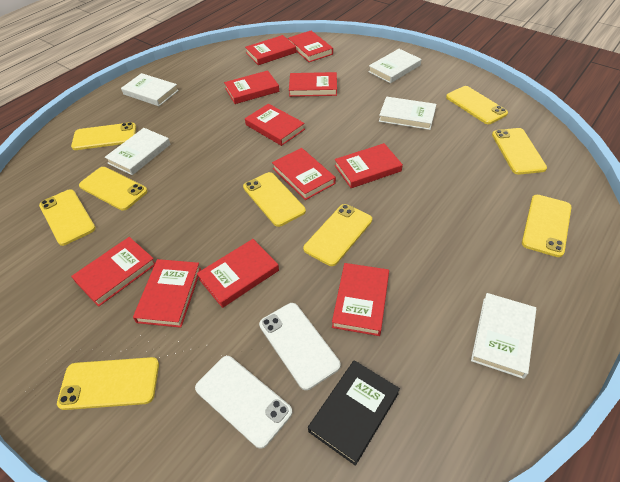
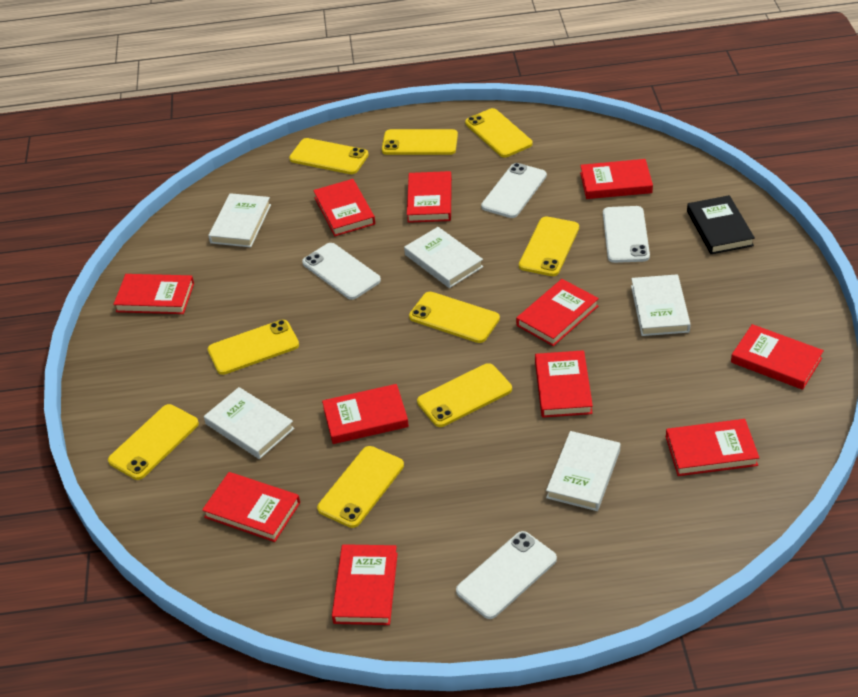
white phone: [195,356,292,449] [259,303,341,390] = 2 -> [302,243,381,300] [456,531,557,619] [481,163,547,218] [603,206,650,263] = 4

